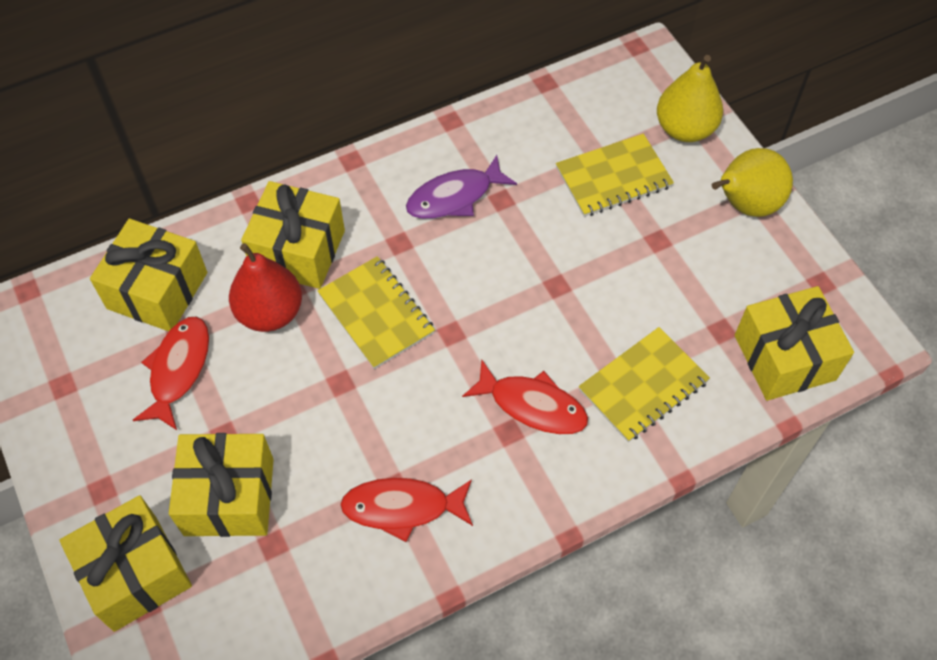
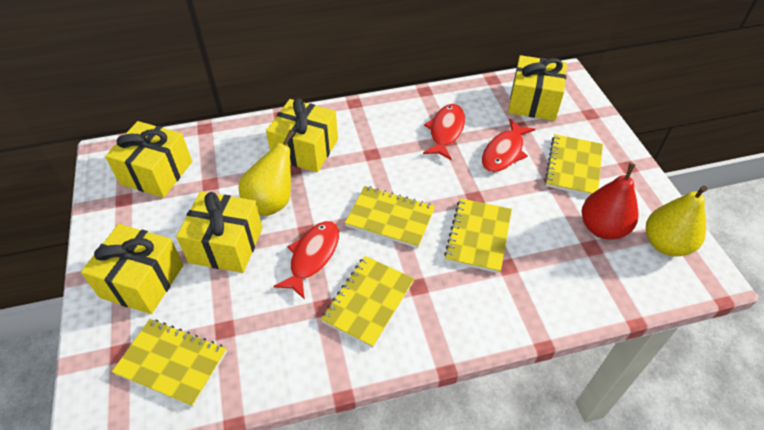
purple fish: [406,155,517,219] = 1 -> none = 0
yellow notebook: [317,256,435,369] [556,134,674,217] [579,327,710,442] = 3 -> [112,319,227,407] [321,256,414,348] [345,186,435,248] [444,198,512,273] [545,134,603,196] = 5

